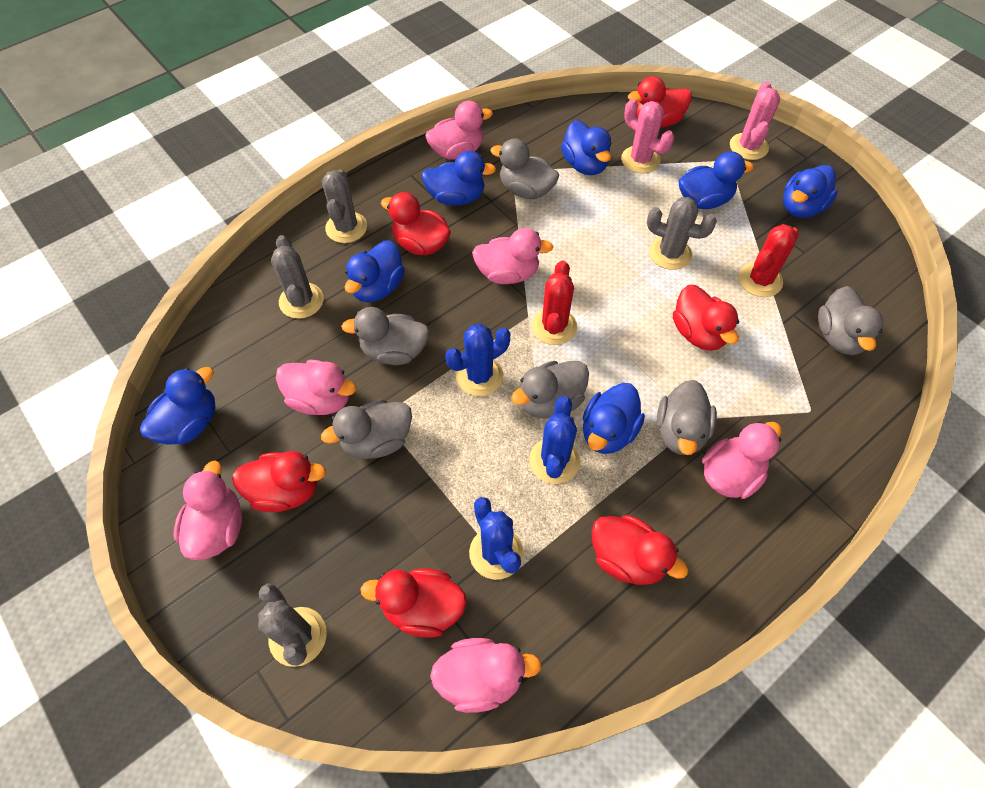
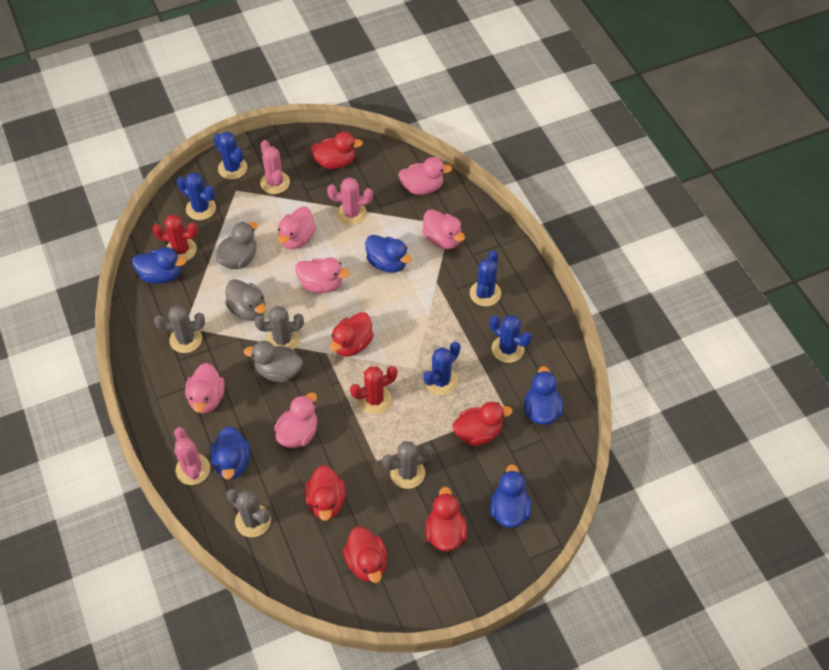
blue cactus: [445,324,510,396] [469,497,524,580] [529,396,580,484] = 3 -> [177,172,216,220] [213,132,247,180] [423,342,461,395] [470,250,501,306] [490,315,532,363] = 5
blue duck: [140,367,216,445] [345,240,405,302] [421,151,496,206] [561,120,611,175] [583,383,645,454] [679,151,754,209] [783,165,838,218] = 7 -> [132,247,186,284] [210,426,250,479] [365,235,412,273] [490,464,531,528] [524,366,563,425] = 5
grey duck: [321,400,412,459] [341,307,430,365] [491,139,559,199] [511,361,589,419] [657,380,717,455] [818,286,884,355] = 6 -> [216,222,258,269] [225,279,266,321] [244,341,303,383] = 3
pink cactus: [621,99,674,174] [730,81,780,160] = 2 -> [174,427,210,485] [260,140,290,194] [327,177,373,226] = 3

